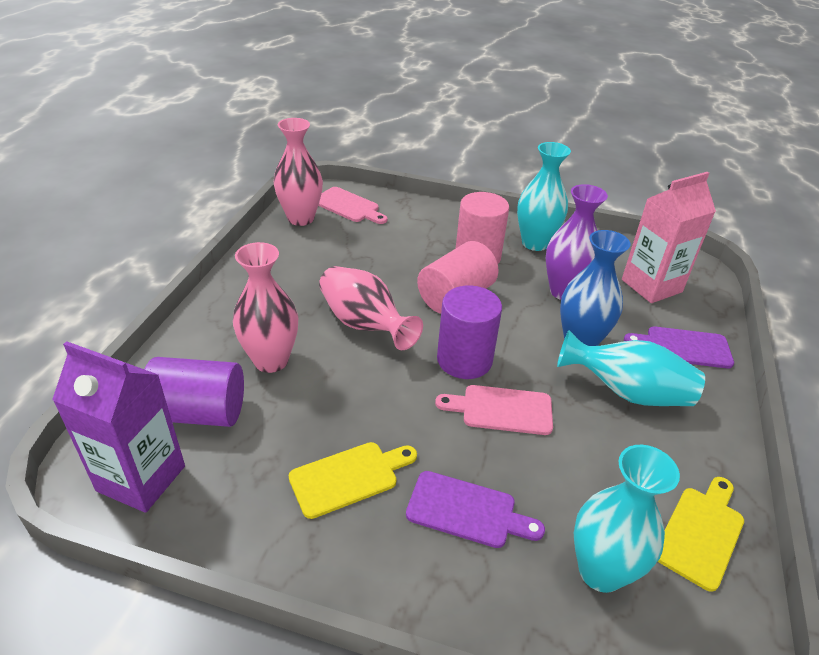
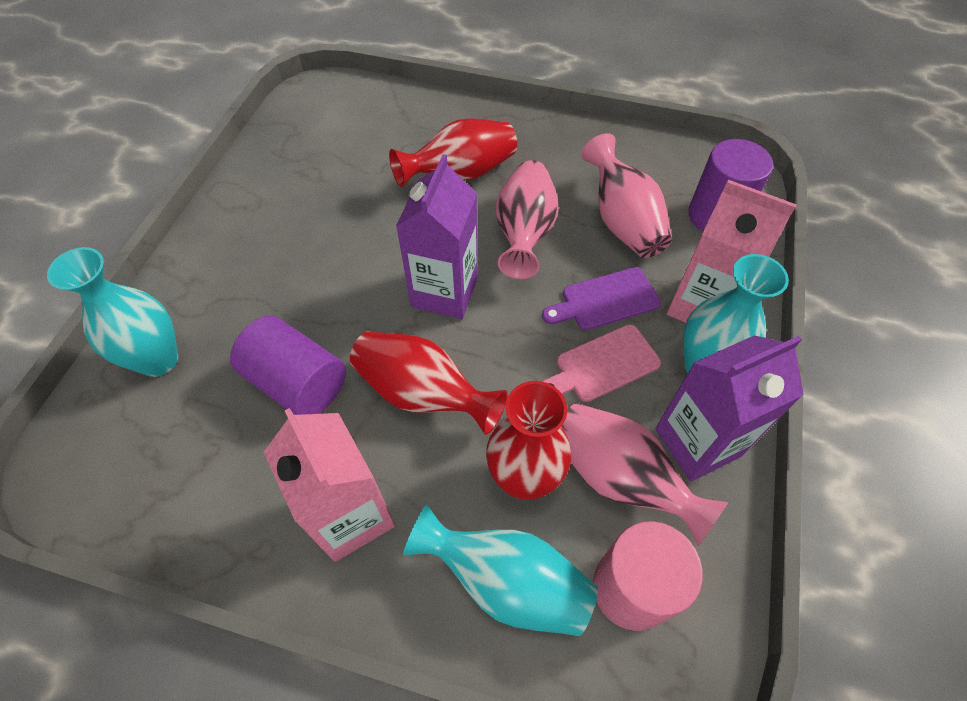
blue vase: [560,230,631,346] = 1 -> none = 0
pink carton: [622,172,716,303] = 1 -> [263,408,395,562] [667,180,797,323] = 2
pink cutting board: [318,187,387,224] [435,385,553,435] = 2 -> [542,325,661,402] = 1
pink cylinder: [417,241,499,314] [456,192,509,264] = 2 -> [593,521,703,631] = 1
purple carton: [52,341,185,513] = 1 -> [396,154,478,319] [655,335,804,481] = 2
purple cutting board: [406,471,545,548] [624,326,734,369] = 2 -> [542,267,661,330] = 1
purple vase: [546,184,608,300] = 1 -> none = 0
red vase: none = 0 -> [350,331,507,435] [389,118,517,187] [486,381,571,500] = 3
yellow cutting board: [288,442,417,519] [658,477,744,592] = 2 -> none = 0

